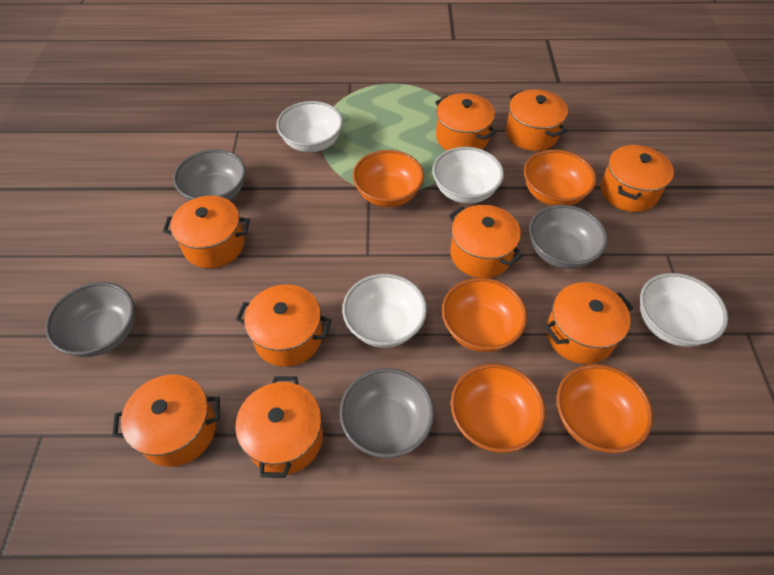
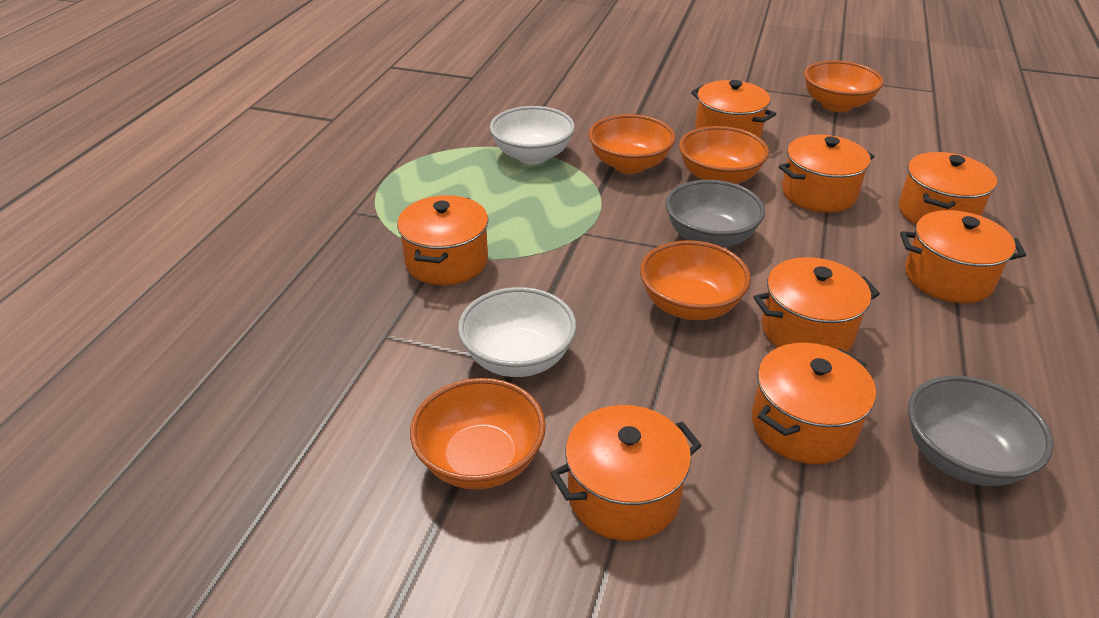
grey bowl: [45,282,135,357] [173,149,246,201] [340,368,434,458] [529,205,607,269] = 4 -> [665,180,765,247] [908,376,1054,486] = 2
orange pot: [112,375,220,467] [163,196,250,268] [235,376,323,478] [236,284,332,367] [435,93,497,151] [449,205,524,278] [506,89,568,151] [545,282,633,364] [601,145,674,212] = 9 -> [397,195,488,285] [550,405,702,541] [691,80,776,138] [752,343,876,464] [754,257,880,352] [779,134,874,213] [899,152,997,225] [900,210,1026,303] = 8
white bowl: [276,101,343,152] [342,274,427,347] [432,147,504,204] [640,273,728,347] = 4 -> [458,287,576,377] [490,106,575,164] = 2

